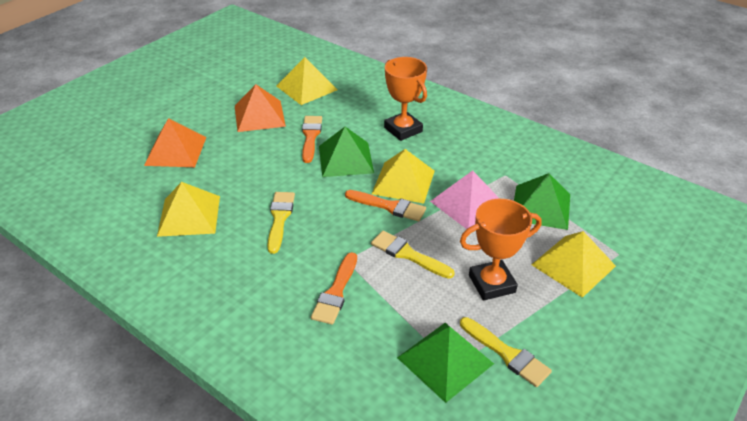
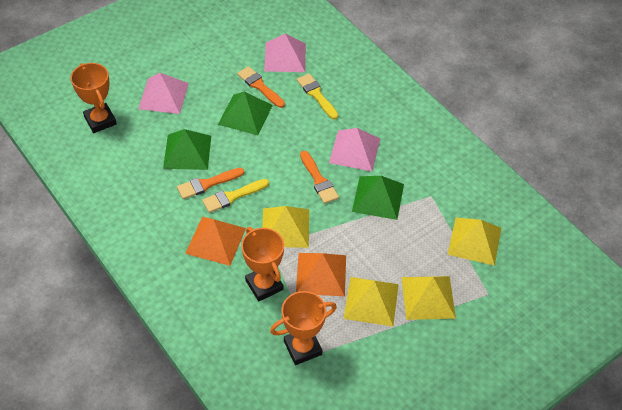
orange trophy: [384,57,427,141] [460,199,542,301] = 2 -> [71,63,117,133] [241,227,284,301] [270,291,337,365] = 3
pink pyramid: [430,171,500,229] = 1 -> [138,73,189,114] [264,34,306,72] [329,128,380,171] = 3
yellow brush: [267,192,295,254] [371,231,455,279] [460,317,552,387] = 3 -> [202,179,269,213] [297,74,338,119] = 2

